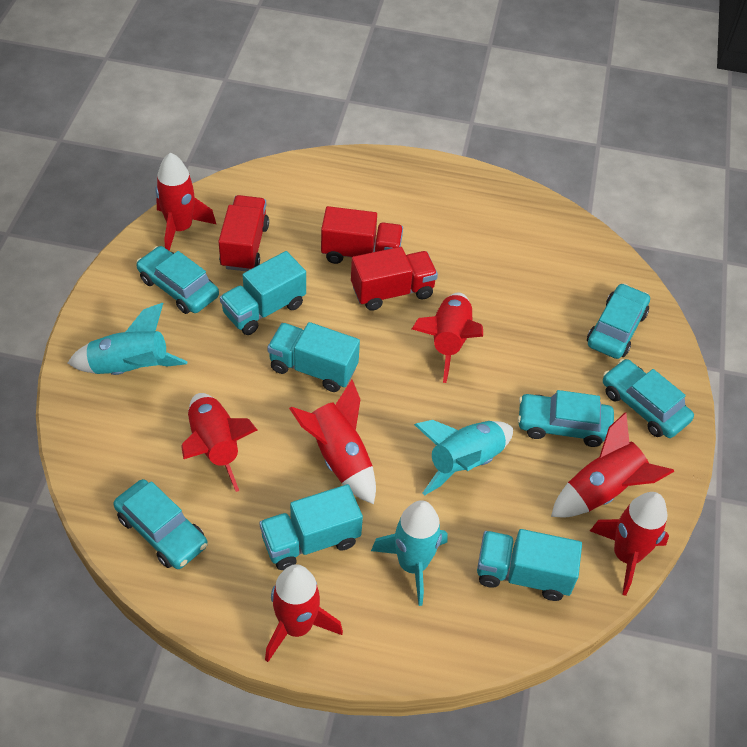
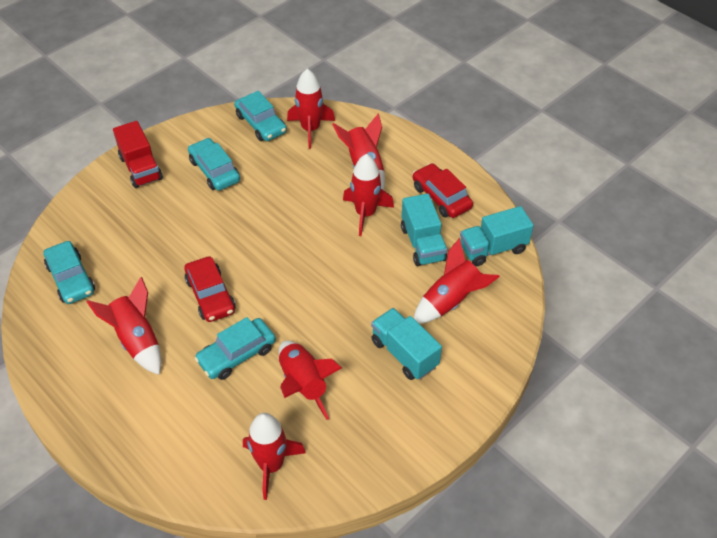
red car: none = 0 -> [184,256,236,322] [413,163,473,218] = 2
red truck: [218,195,269,272] [321,206,403,264] [351,247,438,311] = 3 -> [113,121,163,188] = 1
turquoise car: [114,479,208,569] [136,246,219,314] [518,390,614,447] [587,283,650,359] [603,359,694,438] = 5 -> [43,241,95,304] [188,138,240,191] [195,317,276,380] [234,91,287,141] = 4
turquoise rocket: [68,303,187,375] [371,500,447,606] [414,420,513,496] = 3 -> none = 0
turquoise truck: [220,251,306,335] [259,484,363,570] [267,322,360,392] [477,529,582,601] = 4 -> [371,308,442,380] [401,193,447,266] [460,206,534,266] = 3

